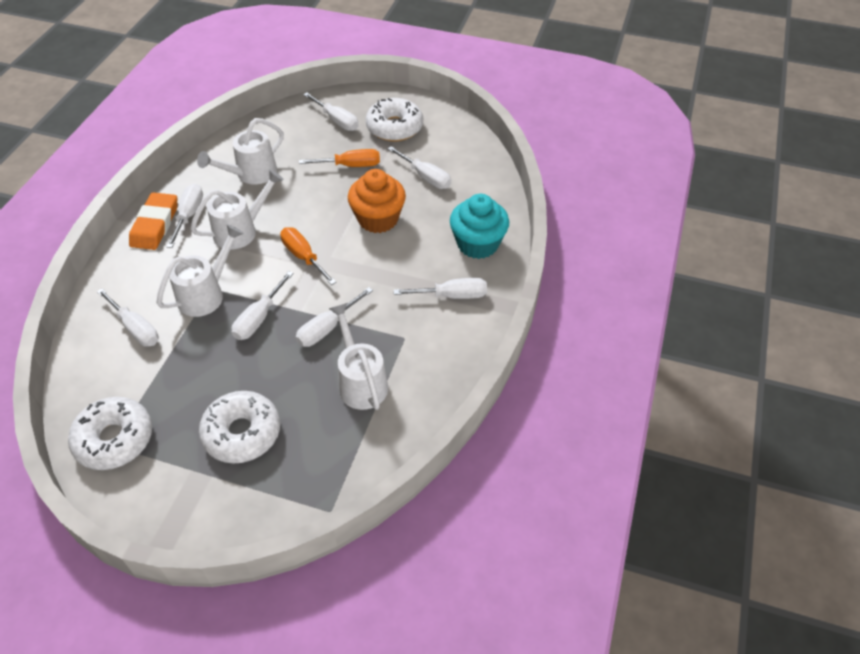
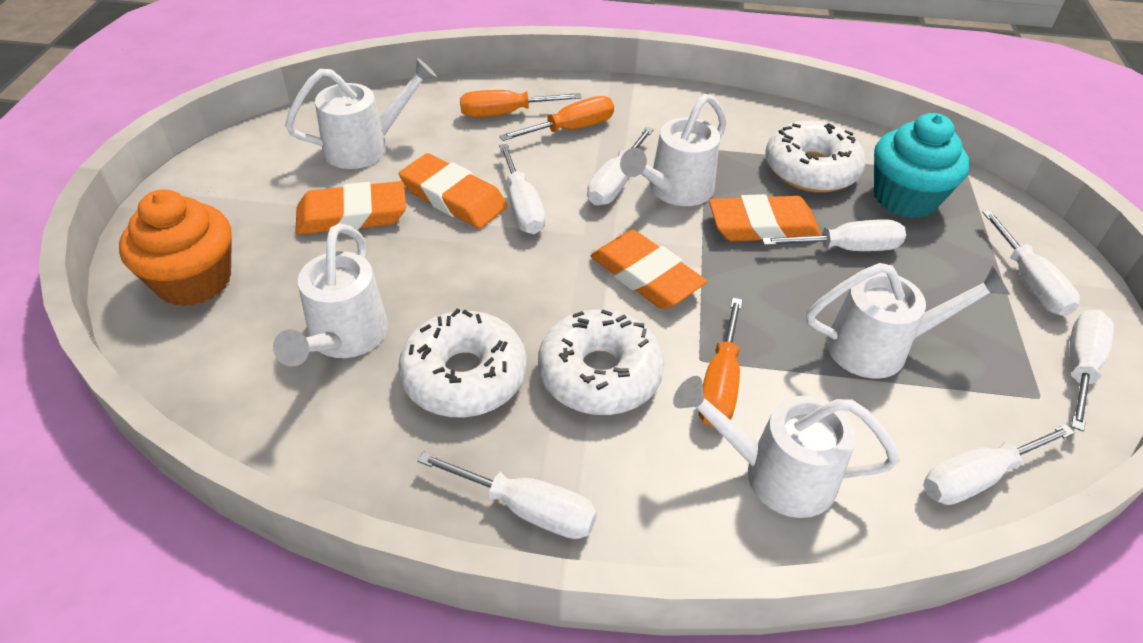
orange eraser: [129,192,177,250] = 1 -> [295,181,406,235] [399,153,507,229] [590,230,707,309] [709,194,821,241] = 4
orange screwdriver: [280,227,336,285] [299,149,380,167] = 2 -> [460,90,582,117] [499,96,614,141] [698,298,743,428] = 3
white watering can: [156,225,244,317] [191,169,284,250] [197,118,284,184] [329,303,388,410] = 4 -> [273,224,388,366] [285,58,437,169] [620,94,727,206] [673,376,900,518] [806,263,1010,379] = 5

